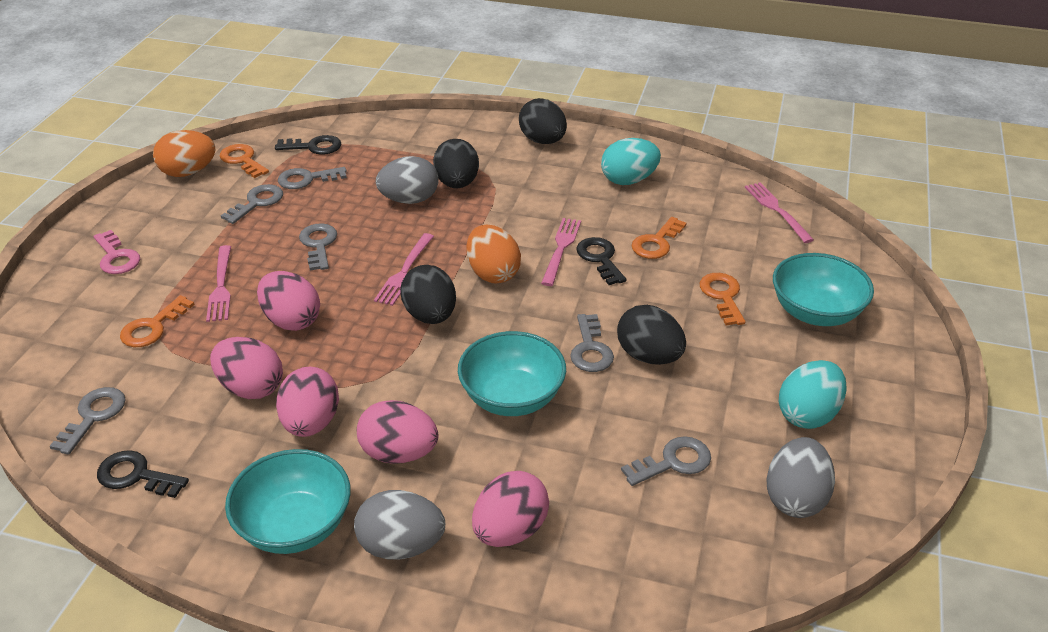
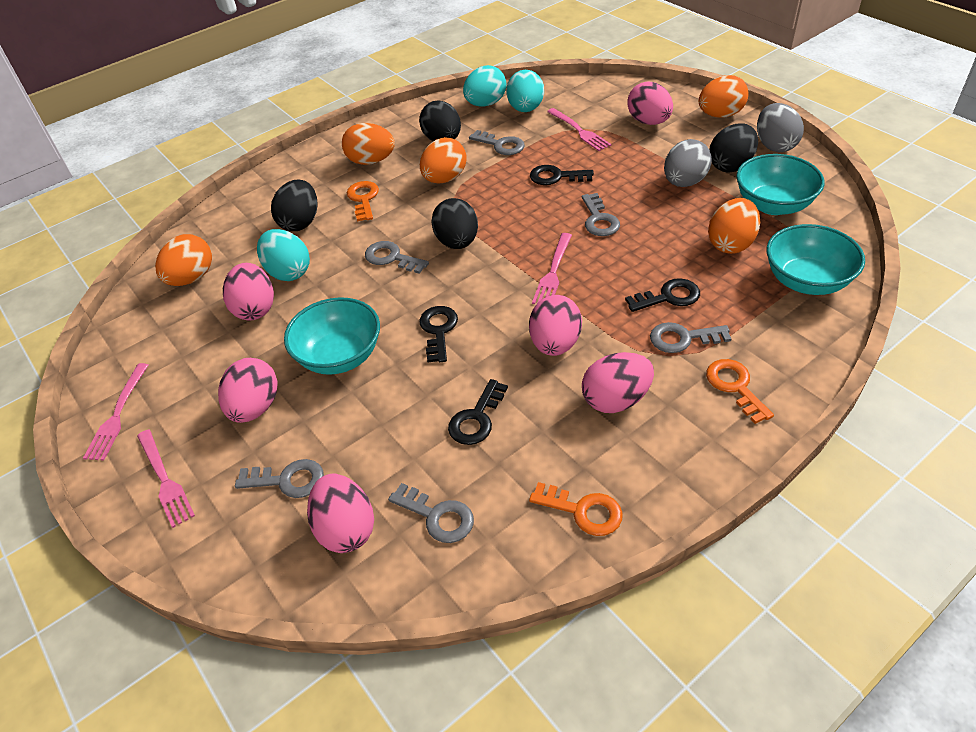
black key: [97,450,189,498] [275,135,341,155] [576,237,627,285] = 3 -> [419,306,458,362] [448,379,508,445] [530,165,594,185] [625,278,700,312] = 4
grey egg: [354,490,445,560] [376,156,438,204] [766,437,835,518] = 3 -> [664,139,712,187] [757,103,804,152] = 2
orange egg: [153,130,216,177] [466,225,521,283] = 2 -> [155,234,212,286] [342,123,395,165] [420,137,467,184] [699,75,749,117] [708,198,760,254] = 5
orange key: [120,295,195,347] [220,144,269,178] [632,217,687,259] [700,273,746,325] = 4 -> [347,181,379,222] [529,482,623,536] [706,359,774,424] = 3
pink egg: [210,337,283,399] [257,271,320,331] [276,366,339,437] [357,400,438,464] [472,471,549,547] = 5 -> [218,358,278,423] [223,263,274,321] [307,474,374,553] [529,295,582,356] [582,352,654,413] [627,81,673,125] = 6
pink key: [93,230,140,274] = 1 -> none = 0
turquoise egg: [601,138,661,185] [779,360,847,429] = 2 -> [257,229,310,281] [463,65,506,107] [506,70,544,112] = 3

